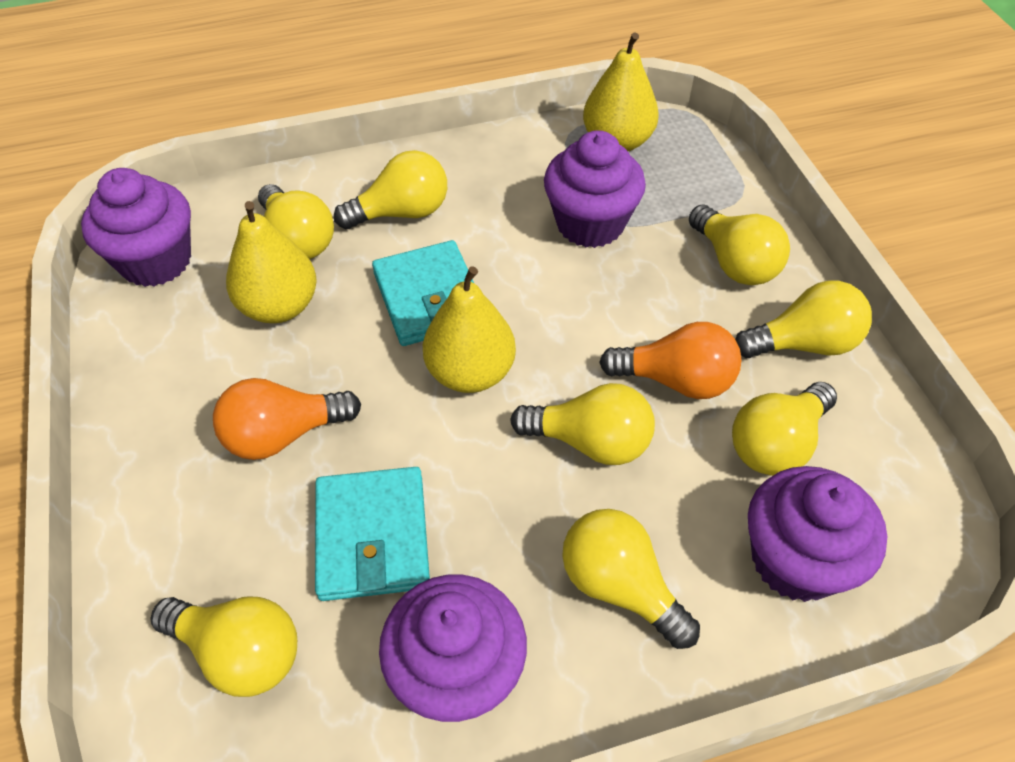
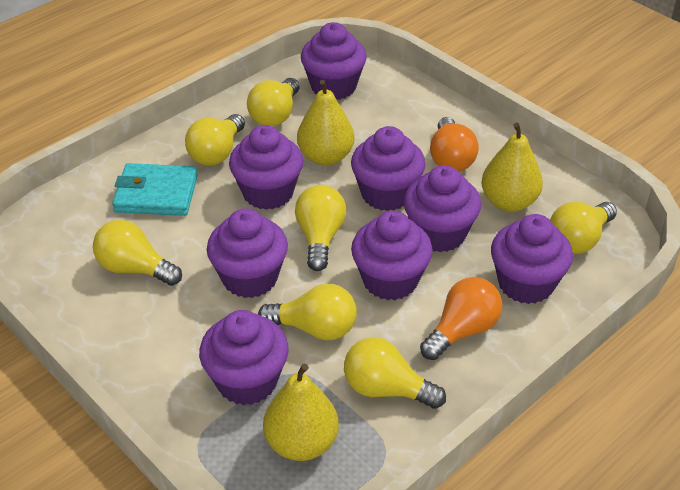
purple cupcake: [81,168,191,287] [379,575,527,722] [544,130,646,248] [748,466,887,602] = 4 -> [199,310,289,405] [207,209,288,298] [229,125,303,210] [301,22,367,100] [351,126,425,211] [351,211,433,300] [403,165,481,252] [491,214,573,304] = 8
turquoise wallet: [315,467,430,601] [372,240,474,346] = 2 -> [112,163,198,216] = 1
yellow light bulb: [150,596,297,697] [258,184,334,259] [334,150,447,229] [510,383,655,465] [562,509,700,649] [689,205,790,285] [732,382,837,476] [735,280,872,358] = 8 -> [93,220,182,286] [185,114,245,166] [247,78,300,126] [258,284,357,341] [295,185,346,271] [344,337,446,409] [550,202,617,254] = 7

